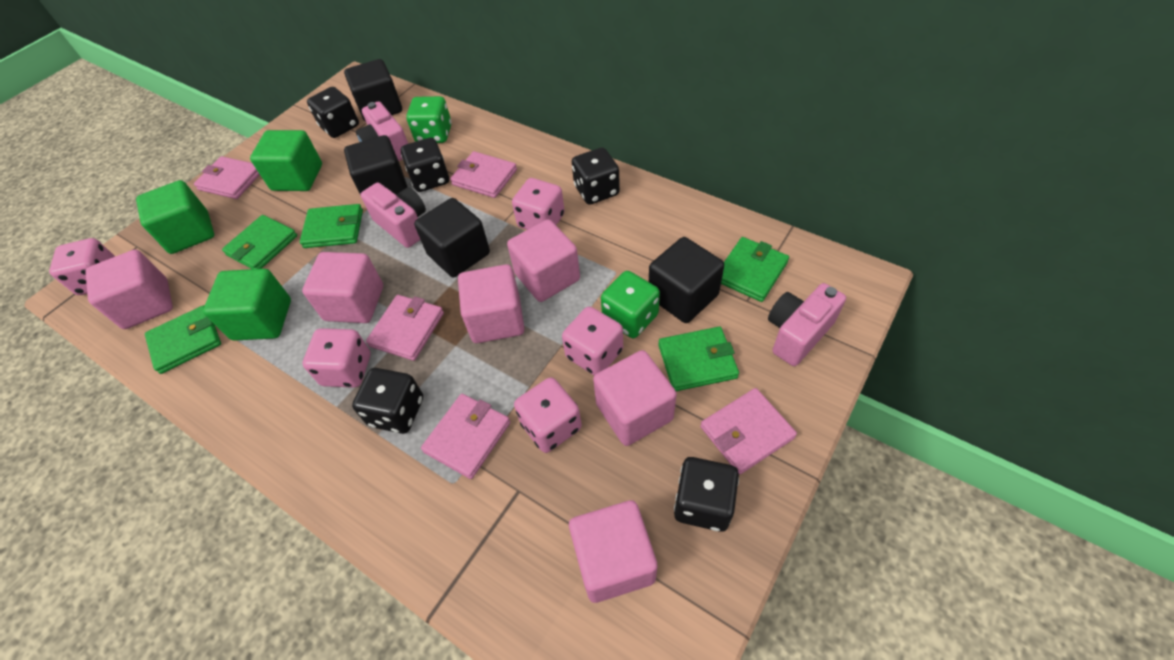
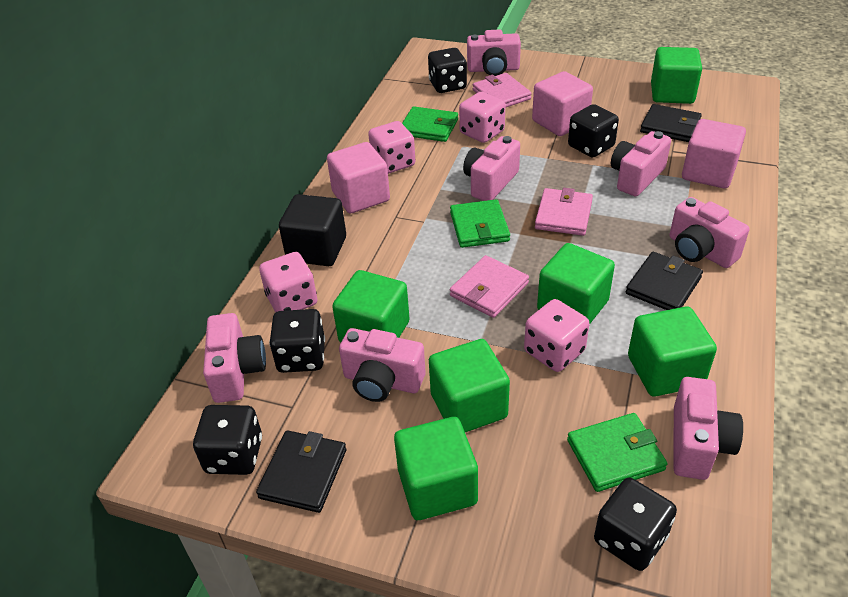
black cube: [344,59,402,122] [344,135,407,195] [414,198,490,278] [649,237,724,323] = 4 -> [279,194,346,266] = 1
black wallet: none = 0 -> [256,430,346,513] [626,252,703,310] [640,104,702,142] = 3
green cube: [136,180,214,254] [203,269,291,341] [250,130,322,191] = 3 -> [332,270,410,342] [394,417,478,520] [429,339,510,432] [537,243,615,325] [628,306,717,396] [651,47,702,104] = 6
green dice: [406,96,452,143] [601,271,660,338] = 2 -> none = 0
green wallet: [145,305,221,374] [222,215,297,269] [299,204,363,248] [658,327,739,391] [721,237,789,302] = 5 -> [402,106,458,142] [450,199,510,248] [567,413,667,492] = 3
pink camera: [356,101,408,161] [360,182,426,248] [768,283,846,366] = 3 -> [203,313,266,403] [339,328,426,402] [463,136,520,201] [467,29,521,76] [611,131,671,196] [669,197,750,268] [673,377,743,480] = 7
pink cube: [85,250,173,329] [302,252,383,323] [458,264,525,343] [507,219,580,302] [569,500,657,603] [593,350,677,446] = 6 -> [327,142,390,213] [532,71,593,136] [682,119,746,188] = 3
pink dice: [49,238,115,295] [303,328,371,388] [512,178,565,230] [514,377,582,453] [562,307,623,376] = 5 -> [259,252,317,312] [368,121,415,174] [459,92,505,143] [524,299,590,372] = 4
pink wallet: [194,156,260,199] [366,295,444,361] [421,394,510,479] [450,151,517,198] [700,388,797,475] = 5 -> [450,255,529,318] [473,73,532,108] [535,188,593,236] = 3

